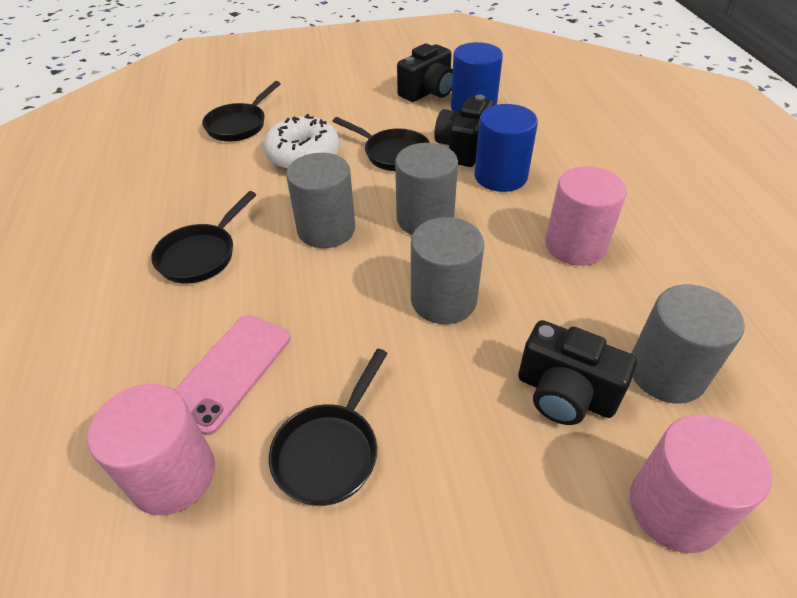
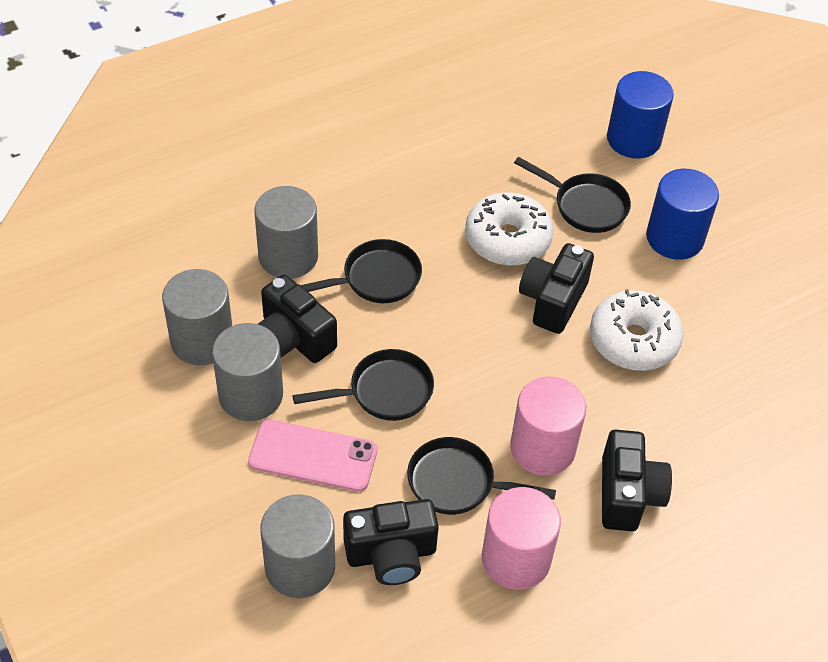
black camera: [397,44,453,102] [434,94,494,167] [518,320,637,425] = 3 -> [258,275,337,363] [343,499,439,585] [519,243,594,334] [602,430,672,531] = 4
pink cylinder: [88,384,215,515] [545,166,627,266] [630,414,772,553] = 3 -> [482,487,561,590] [510,376,586,476] = 2
white donut: [263,114,340,170] = 1 -> [465,192,553,266] [590,289,684,371] = 2

